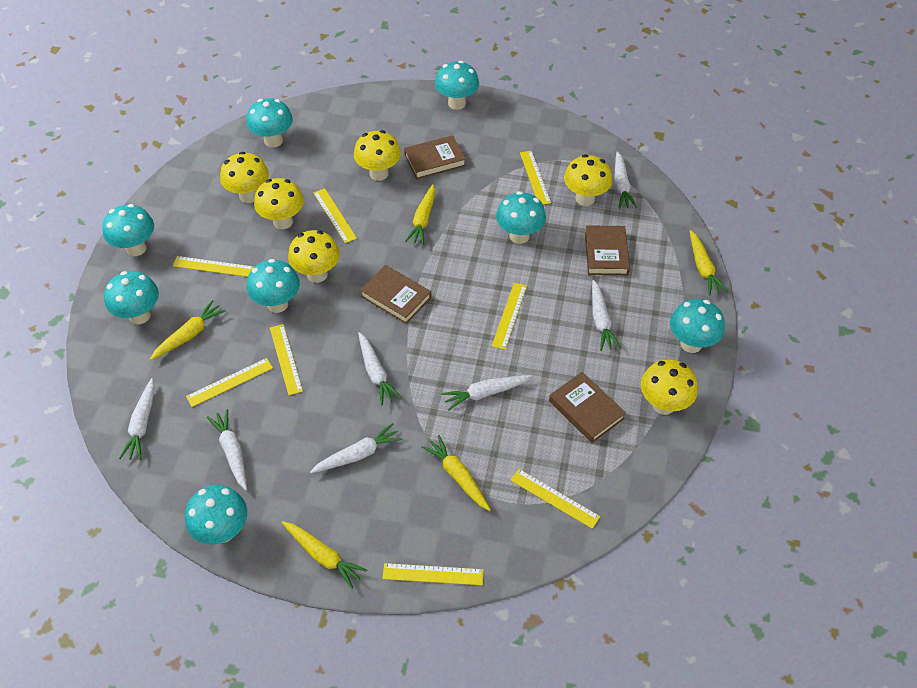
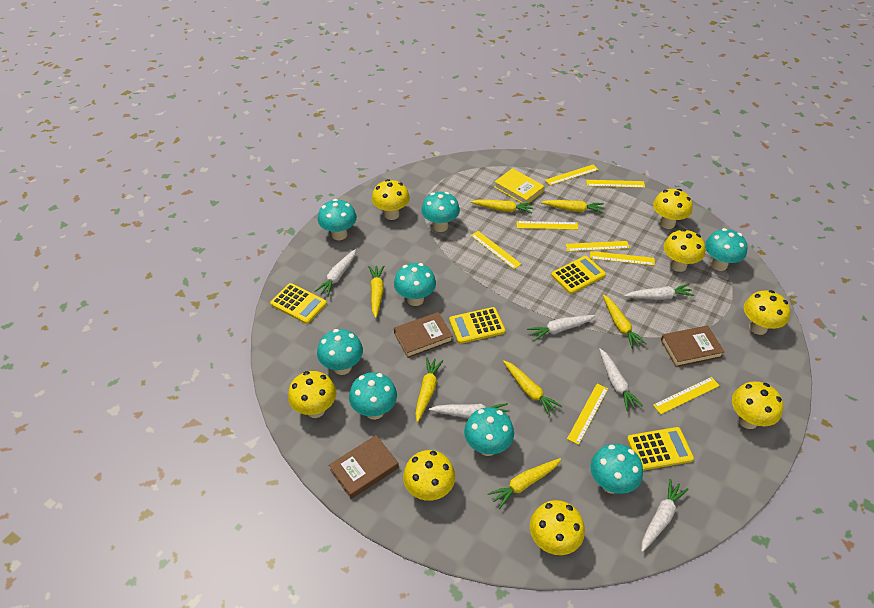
brown book: [360,265,431,324] [404,135,466,179] [549,372,626,443] [585,225,630,275] = 4 -> [329,435,399,499] [394,312,453,358] [661,325,724,367] = 3
white carrot: [119,378,155,460] [207,409,247,490] [310,423,403,473] [358,332,402,405] [442,375,532,410] [592,280,621,351] [614,151,637,209] = 7 -> [314,249,356,297] [429,403,508,419] [527,315,595,341] [599,349,643,411] [624,284,695,300] [641,479,689,552] = 6
yellow book: none = 0 -> [494,168,545,203] = 1
yellow calculator: none = 0 -> [270,283,327,324] [449,307,505,344] [551,256,606,294] [627,427,694,471] = 4
yellow carrot: [150,300,226,360] [281,521,367,589] [405,184,435,245] [422,435,491,511] [690,230,728,295] = 5 -> [369,265,384,318] [415,357,443,422] [471,200,533,213] [488,458,561,509] [503,361,562,416] [541,200,604,213] [603,294,647,349] = 7
yellow mushroom: [220,152,269,203] [254,178,304,229] [288,230,340,283] [354,130,401,181] [564,154,612,206] [641,359,698,415] = 6 -> [288,371,336,418] [372,179,410,220] [403,450,455,501] [530,500,585,555] [653,189,693,229] [664,229,705,272] [732,381,783,429] [744,290,790,335] = 8

